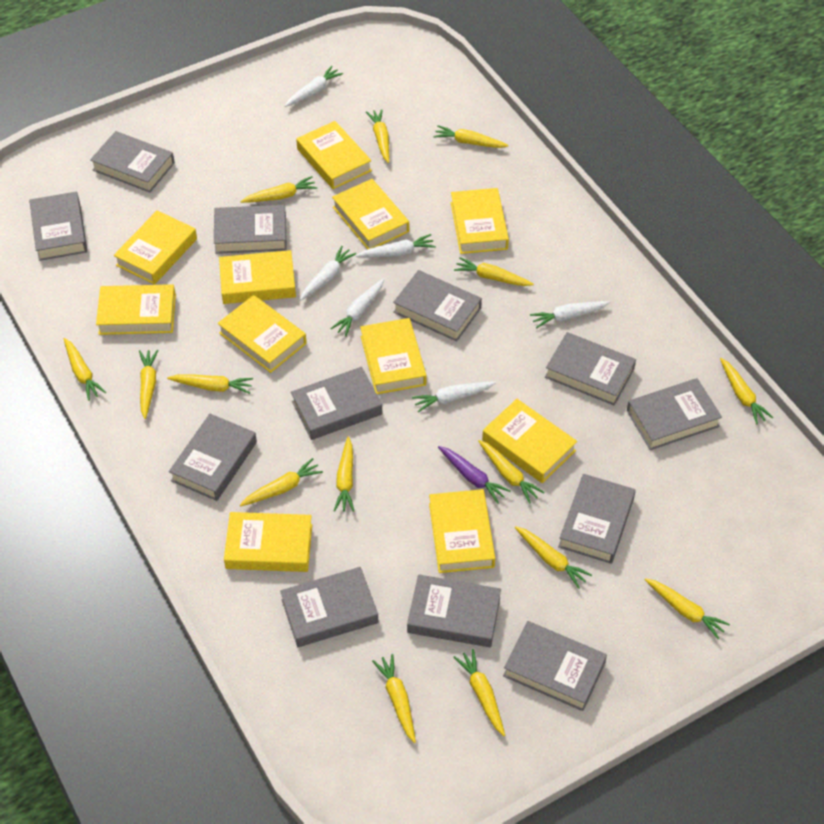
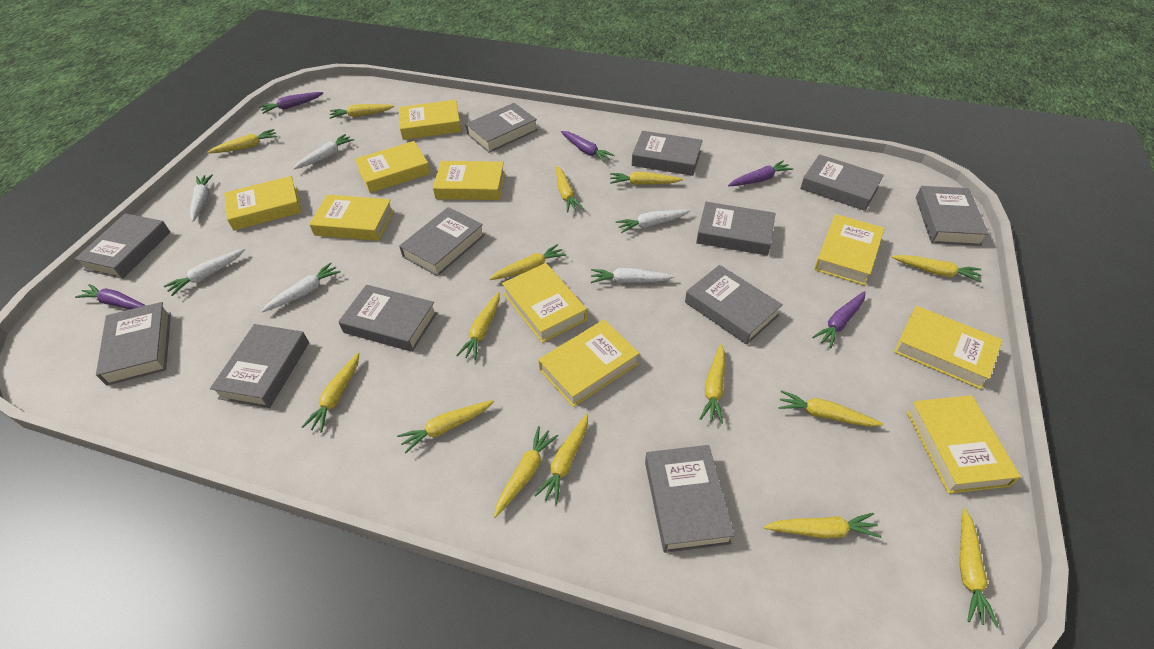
purple carrot: [438,446,511,504] = 1 -> [75,284,146,309] [259,92,323,114] [561,131,615,163] [728,160,793,186] [812,291,866,348] = 5
yellow book: [96,284,176,335] [114,210,197,285] [217,295,307,373] [219,250,296,304] [224,512,312,572] [296,121,372,189] [332,179,409,249] [360,318,426,394] [429,489,495,573] [451,188,509,254] [482,399,577,483] = 11 -> [224,176,302,231] [309,195,394,241] [355,141,431,193] [399,100,461,140] [433,161,505,200] [502,263,587,343] [538,320,640,407] [814,214,884,286] [894,306,1003,389] [906,395,1021,494] = 10

